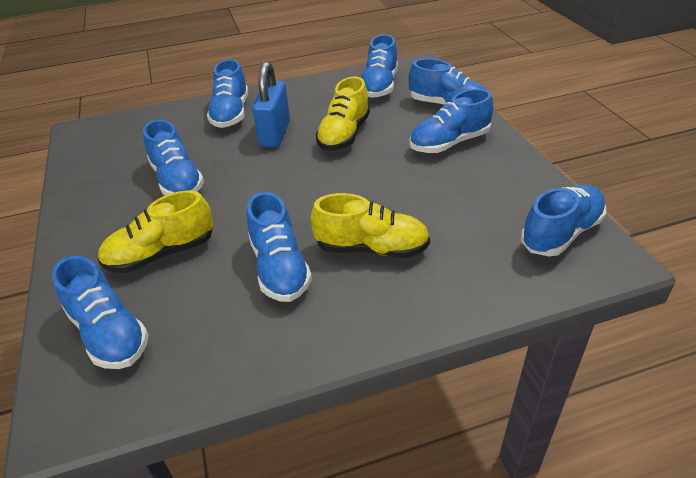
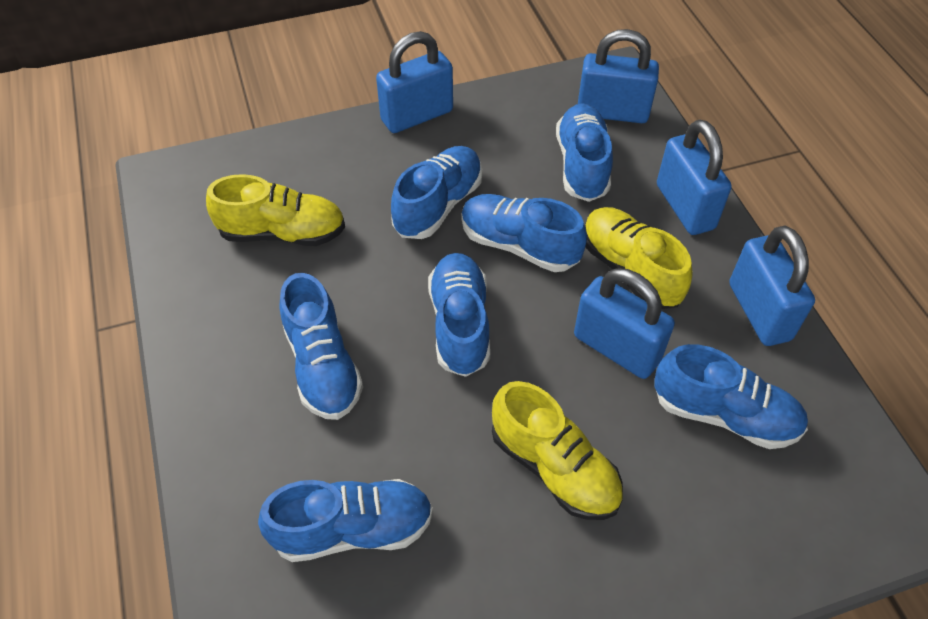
blue padlock: [252,62,290,147] = 1 -> [376,31,453,133] [574,268,675,379] [578,29,659,123] [657,120,732,235] [729,225,815,346] = 5
blue shoe: [52,256,149,369] [143,119,204,195] [207,59,248,128] [247,192,312,302] [361,34,398,98] [409,58,487,105] [409,89,493,153] [521,185,606,256] = 8 -> [258,479,433,562] [279,273,363,420] [391,146,482,239] [428,253,490,377] [461,194,587,272] [556,103,613,202] [654,344,808,449] = 7

